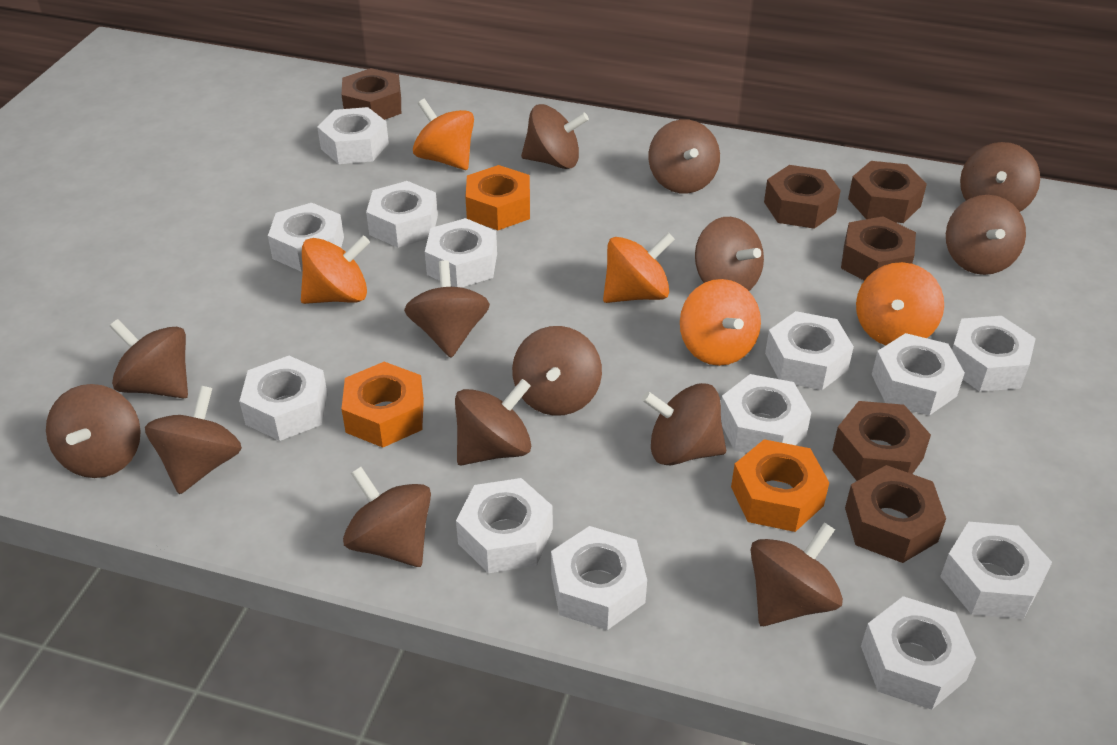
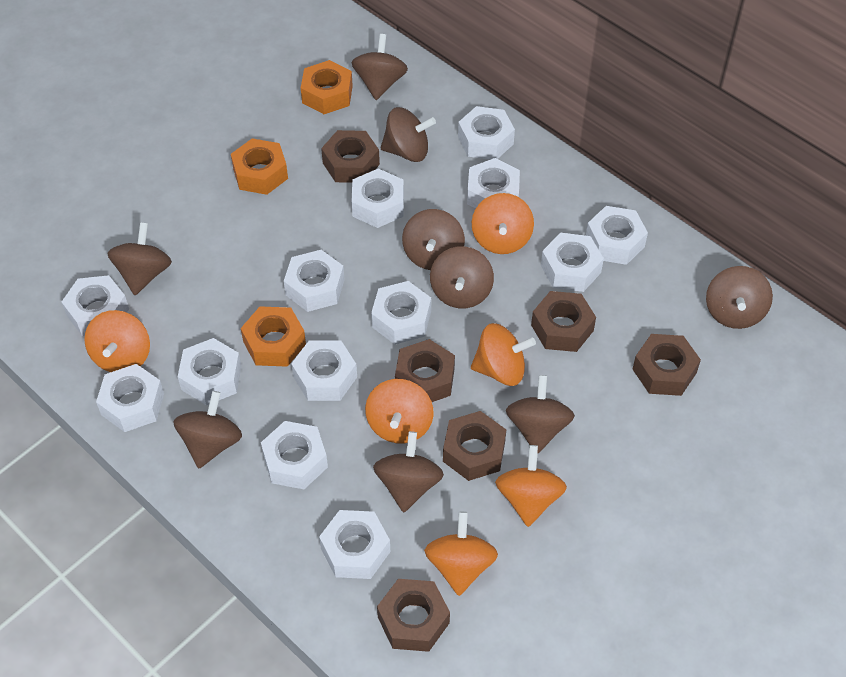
brown spinning top: [46,384,141,478] [110,319,188,399] [145,386,242,494] [343,467,431,567] [404,260,490,358] [455,379,531,465] [512,326,602,416] [521,104,589,169] [642,383,726,465] [648,119,720,194] [695,217,764,291] [751,522,843,626] [946,195,1026,275] [960,142,1040,212] = 14 -> [107,222,172,295] [174,391,242,469] [351,34,408,100] [373,431,444,512] [381,107,436,162] [402,209,465,270] [430,246,494,308] [506,375,575,454] [706,266,773,329] = 9
orange spinning top: [301,235,370,304] [413,99,474,170] [603,233,675,303] [680,279,761,366] [856,262,944,345] = 5 -> [84,310,150,372] [365,379,433,444] [424,511,498,596] [471,323,536,386] [472,193,534,254] [495,445,567,527] = 6

